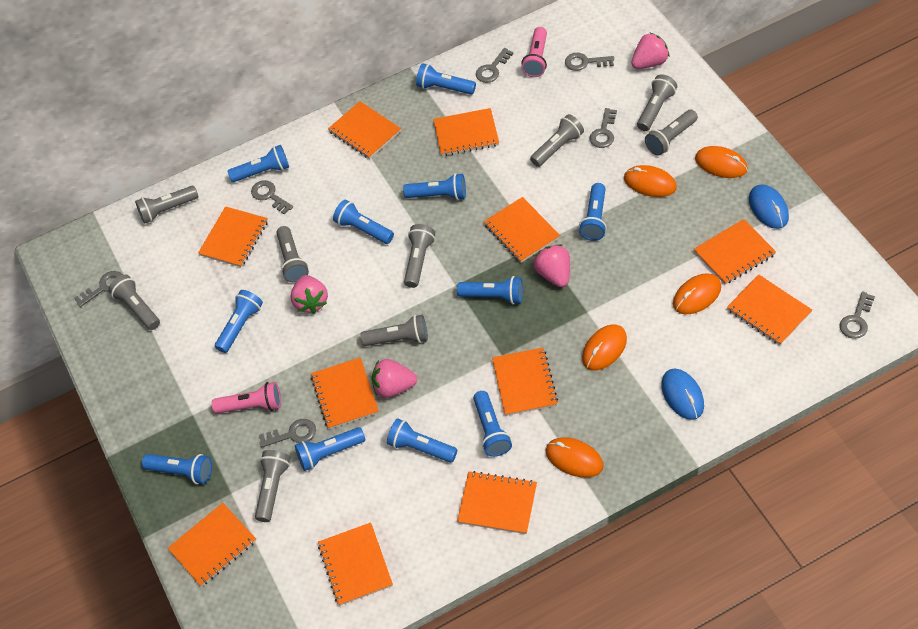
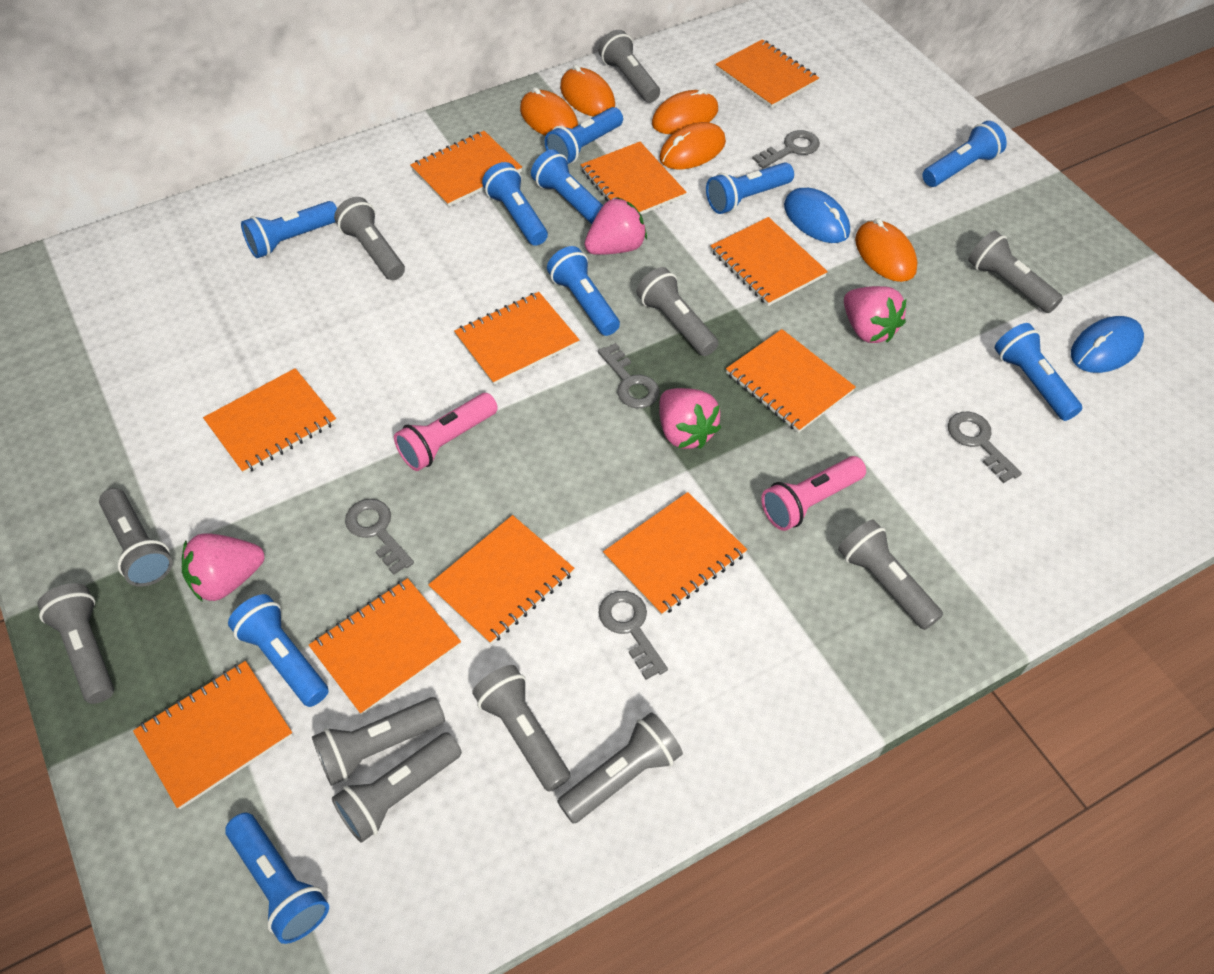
blue flashlight: [142,454,212,484] [215,290,263,353] [228,145,289,182] [295,427,365,471] [333,200,394,244] [387,418,457,463] [403,173,466,200] [416,63,476,95] [457,276,523,304] [473,391,512,457] [579,183,607,241] = 11 -> [225,813,329,944] [228,594,329,707] [241,201,337,258] [482,162,548,246] [531,149,603,224] [545,107,623,164] [547,246,620,336] [706,162,794,214] [922,121,1007,187] [995,323,1082,421] = 10
grey flashlight: [108,275,160,330] [135,186,198,224] [255,450,290,522] [276,226,309,282] [361,315,428,346] [404,224,435,288] [530,114,584,167] [637,74,677,131] [645,110,698,156] = 9 -> [38,583,114,704] [99,488,173,587] [312,697,445,786] [332,732,462,843] [334,197,405,280] [472,665,570,792] [557,712,683,824] [598,30,660,103] [637,267,719,356] [838,519,943,630] [968,230,1063,313] = 11
grey key: [74,271,123,307] [251,180,293,215] [259,419,316,448] [476,48,514,83] [565,53,614,71] [589,108,617,148] [840,292,875,339] = 7 -> [345,499,414,575] [598,343,660,408] [599,591,668,680] [752,130,820,168] [948,412,1022,483] = 5

